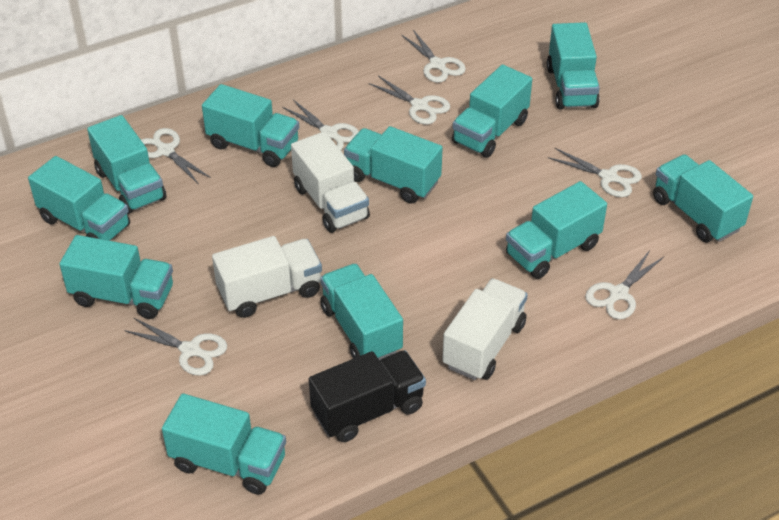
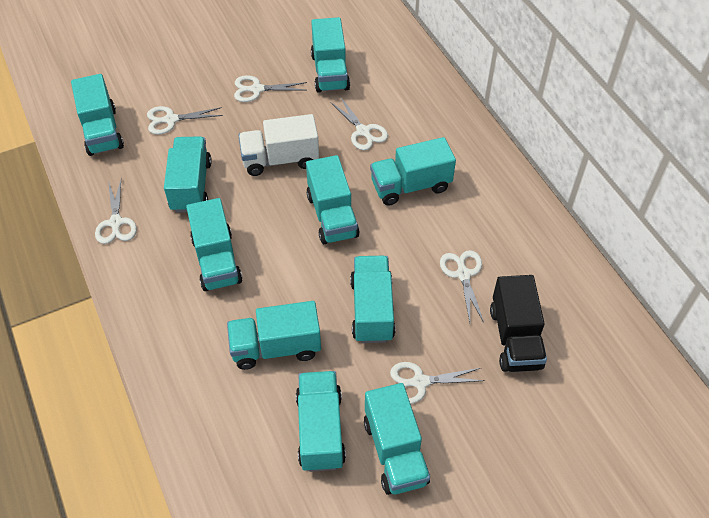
turquoise truck: [28,156,130,241] [59,235,173,319] [87,115,167,214] [162,394,286,495] [202,84,299,167] [320,264,403,360] [344,126,443,203] [452,65,532,158] [506,181,607,279] [547,22,600,110] [653,154,753,242] = 11 -> [71,74,124,156] [164,136,212,213] [186,198,242,291] [227,301,321,370] [296,371,346,472] [306,155,360,244] [311,17,350,93] [350,256,395,343] [364,383,430,495] [370,137,456,206] = 10
white scissors: [124,318,227,376] [141,128,211,185] [282,100,359,150] [369,76,450,124] [402,30,466,83] [548,148,642,197] [585,250,664,319] = 7 -> [95,180,137,244] [147,106,223,135] [234,75,307,102] [330,96,388,150] [390,362,485,404] [440,250,484,323] = 6
white truck: [212,236,322,318] [291,132,370,233] [442,278,528,380] = 3 -> [238,114,319,176] = 1

